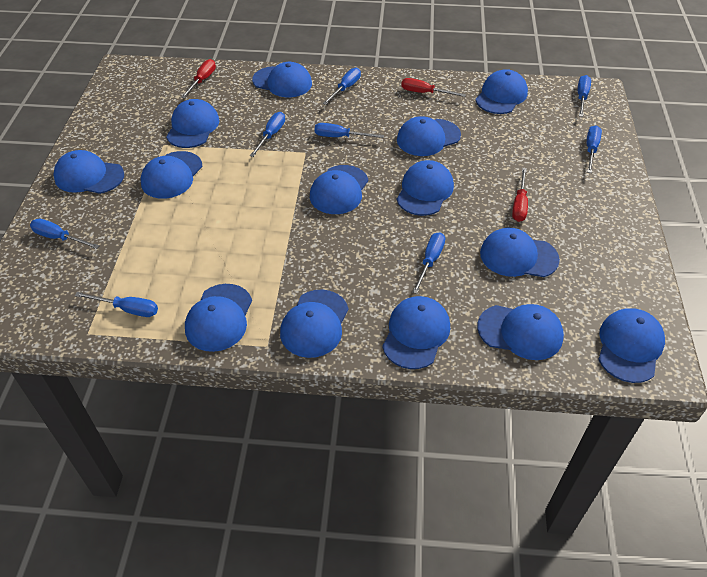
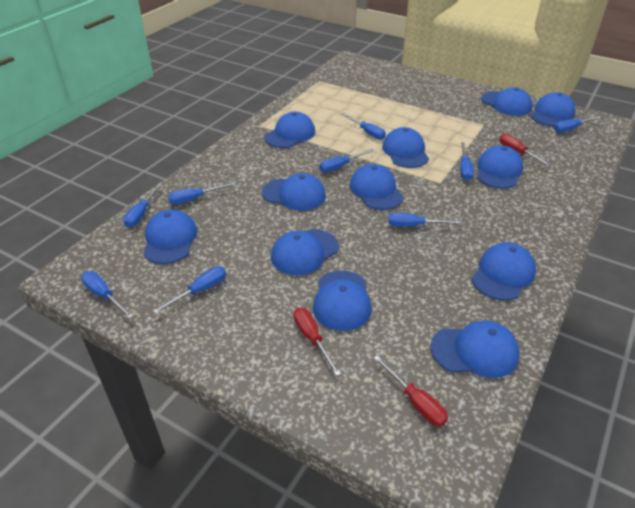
blue cap: [53,150,124,194] [141,151,203,199] [166,99,219,148] [185,284,252,352] [252,62,312,97] [280,289,349,358] [310,165,368,214] [382,296,450,369] [396,160,454,216] [397,116,461,156] [476,69,528,114] [477,304,564,360] [480,228,560,277] [598,308,665,383] = 14 -> [143,209,197,264] [262,173,326,211] [264,112,315,148] [271,229,339,275] [313,270,372,331] [350,164,404,210] [382,127,429,168] [431,321,520,378] [472,242,536,301] [477,145,523,189] [481,87,533,116] [531,92,576,127] = 12
blue screwdriver: [30,219,100,249] [75,292,158,317] [250,112,285,157] [315,123,384,138] [322,68,361,105] [412,232,445,294] [578,75,591,117] [587,125,602,173] = 8 -> [81,271,134,319] [123,183,163,228] [153,266,226,314] [168,182,236,205] [319,149,374,172] [342,113,386,140] [388,213,462,227] [460,142,474,180] [554,115,602,133] = 9

